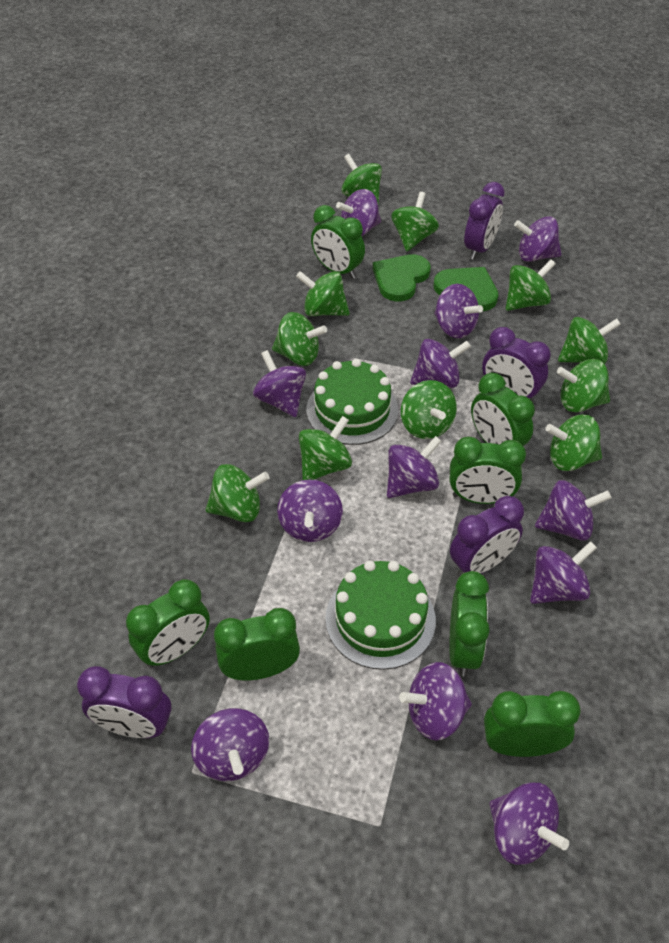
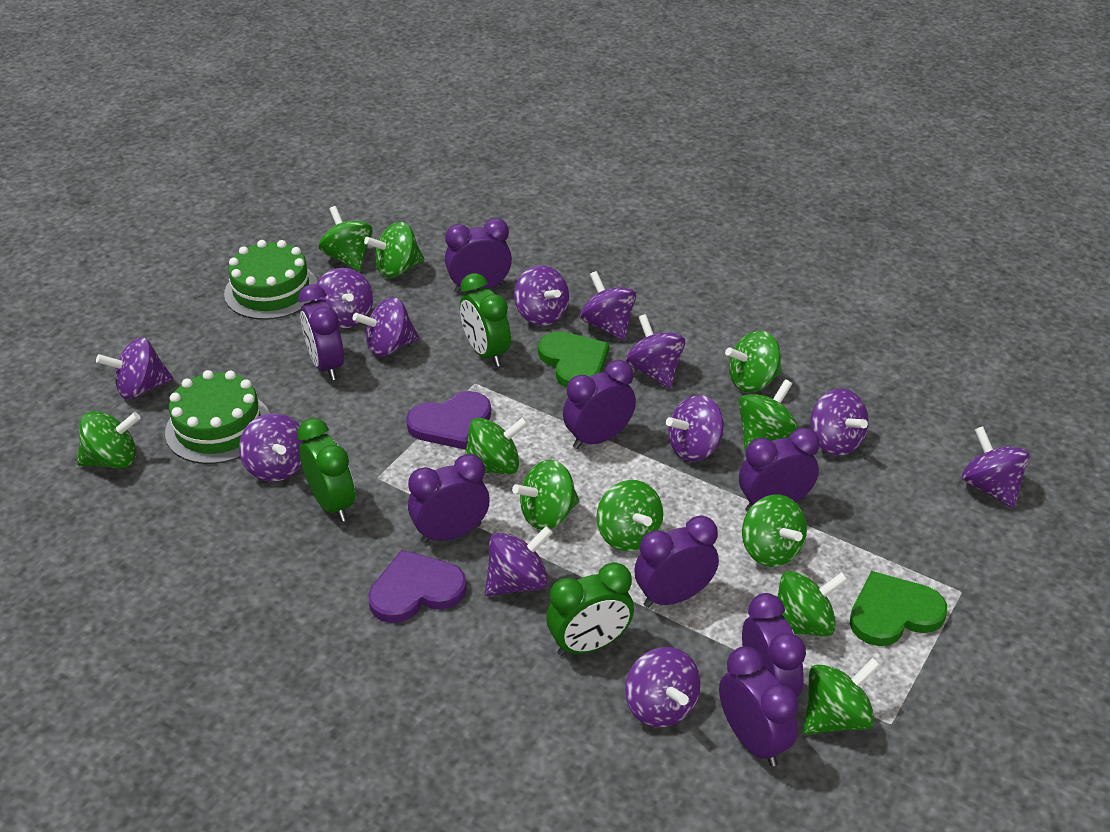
green clock: [126,579,210,668] [214,608,300,681] [311,205,365,279] [449,571,490,676] [450,437,526,504] [471,373,535,446] [484,691,581,757] = 7 -> [297,418,355,522] [460,273,511,367] [546,562,634,656] = 3
purple clock: [77,666,172,738] [450,496,524,577] [464,182,505,260] [482,327,551,402] = 4 -> [298,284,344,380] [408,454,490,544] [445,218,512,293] [563,360,636,449] [634,516,719,608] [719,646,799,766] [739,428,820,512] [742,593,806,697] = 8
purple heart: none = 0 -> [368,550,467,623] [406,391,491,450] = 2

